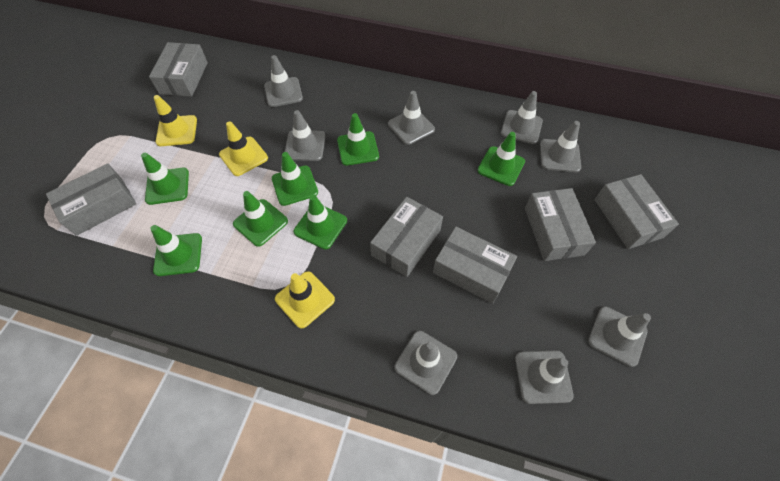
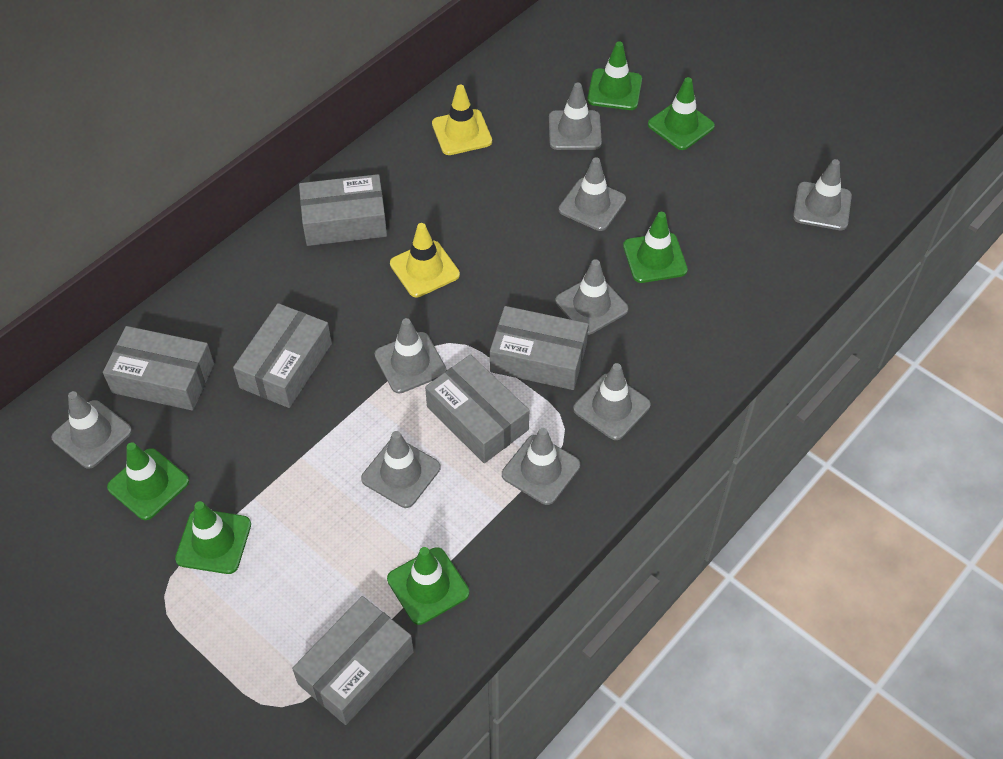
green traffic cone: [141,153,189,205] [150,225,202,276] [233,191,288,247] [272,152,318,206] [294,195,347,249] [337,113,379,166] [477,132,525,186] = 7 -> [107,442,189,520] [175,501,251,574] [387,547,469,625] [587,41,642,110] [623,212,688,283] [648,77,715,150] = 6
grey traffic cone: [264,55,303,107] [285,110,325,161] [388,91,435,145] [395,331,457,395] [501,91,543,144] [515,351,574,404] [540,121,581,172] [588,307,651,367] = 8 -> [51,391,132,469] [361,431,440,508] [375,318,447,394] [502,428,580,505] [549,83,602,150] [555,259,628,335] [559,157,626,231] [573,363,651,440] [793,159,852,230] = 9
yellow traffic cone: [154,95,197,146] [219,121,268,176] [275,271,335,329] = 3 -> [390,223,460,297] [432,85,492,155] = 2

